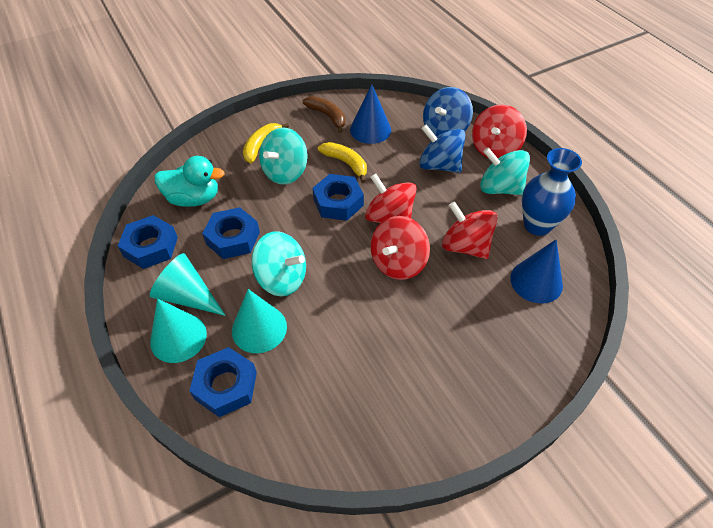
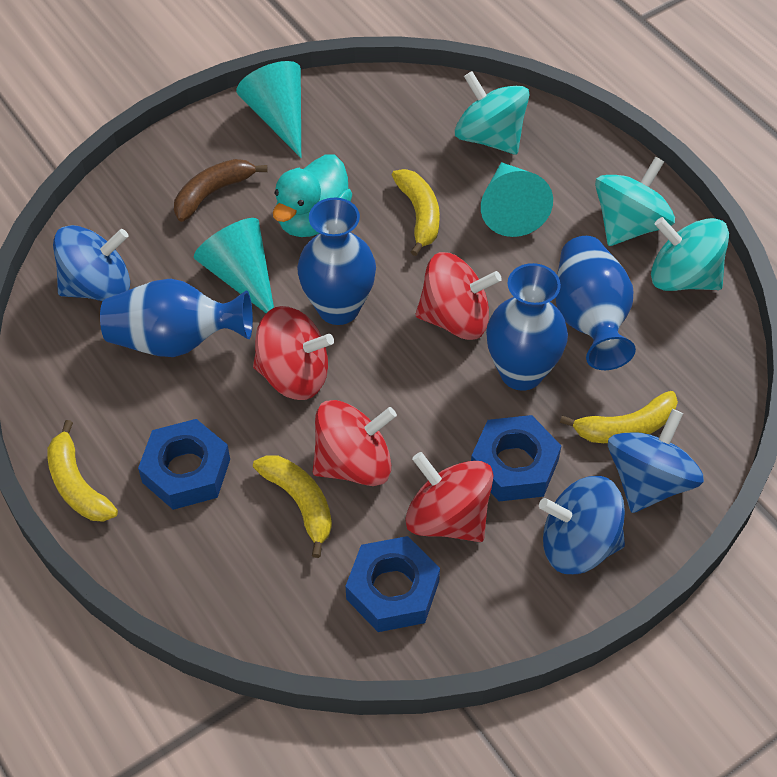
blue cone: [350,84,391,144] [510,240,563,304] = 2 -> none = 0
blue nut: [118,215,178,269] [189,347,257,417] [202,207,260,259] [312,174,364,221] = 4 -> [138,419,230,510] [346,536,440,632] [471,415,561,501] = 3
blue spinning top: [419,125,465,173] [423,87,473,137] = 2 -> [53,225,130,301] [539,476,625,574] [608,409,704,513] = 3
blue vase: [522,148,582,236] = 1 -> [100,279,253,357] [297,198,376,325] [486,263,568,391] [556,236,636,370] = 4
yellow banana: [243,123,289,163] [318,142,367,183] = 2 -> [47,420,118,522] [253,455,332,558] [392,169,440,256] [560,391,678,443] = 4

